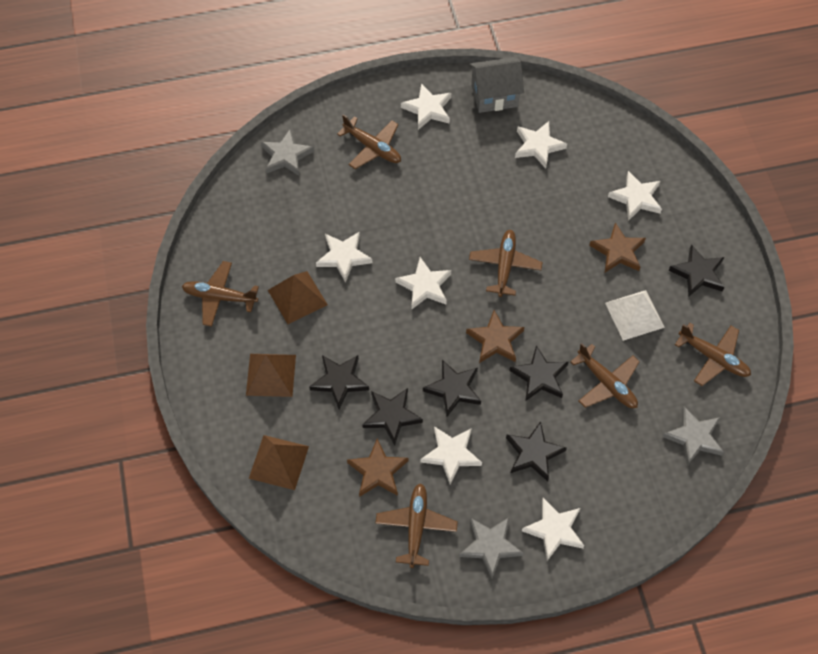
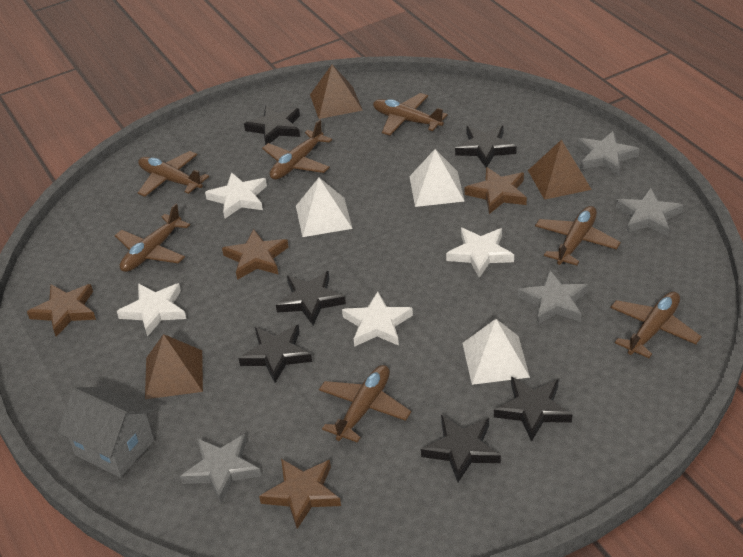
brown plane: [182,261,259,327] [337,114,401,169] [375,483,458,568] [469,230,542,297] [570,343,640,408] [675,323,751,386] = 6 -> [115,204,190,272] [138,151,209,197] [262,119,332,180] [319,365,411,443] [373,93,448,136] [535,206,621,266] [610,292,702,358] = 7
brown star: [347,438,408,497] [466,310,524,363] [589,223,646,273] = 3 -> [27,284,96,337] [222,229,289,280] [259,459,341,529] [465,167,527,214] = 4
grey star: [261,130,314,176] [459,517,524,578] [663,406,724,465] = 3 -> [180,434,261,503] [518,270,588,324] [578,131,639,175] [616,188,683,236] = 4
white pyramid: [605,290,665,341] = 1 -> [296,178,353,237] [409,149,465,207] [463,319,530,385] = 3
white star: [316,231,372,283] [395,257,451,309] [401,83,451,130] [421,426,482,485] [515,121,567,169] [522,498,584,561] [608,171,662,221] = 7 -> [117,283,186,337] [205,172,267,218] [342,292,413,347] [446,228,514,278] = 4

